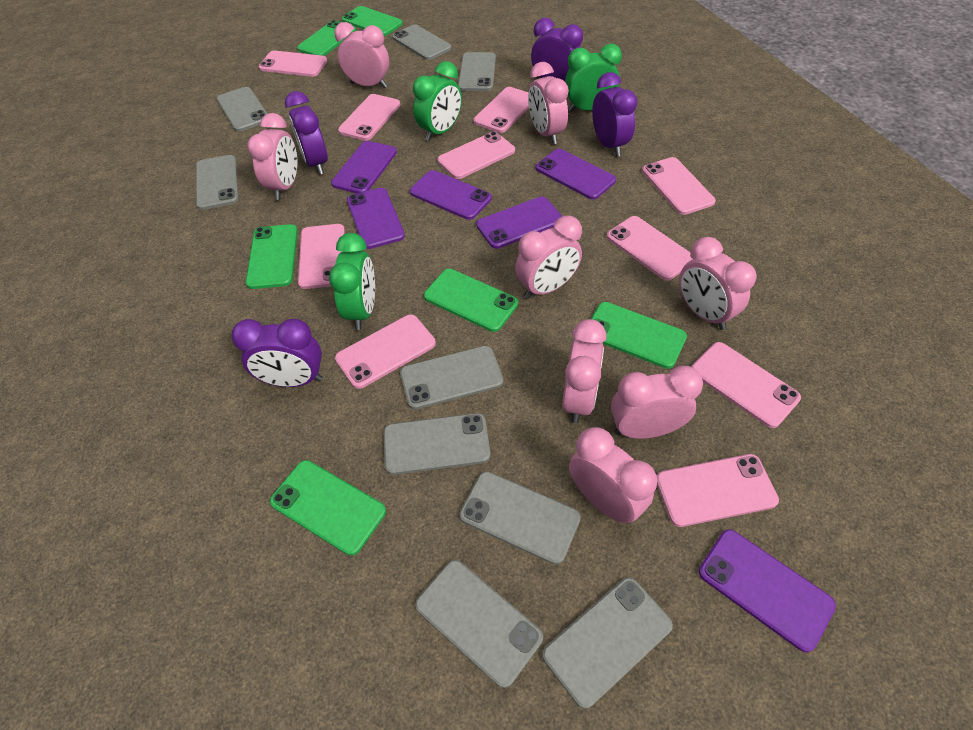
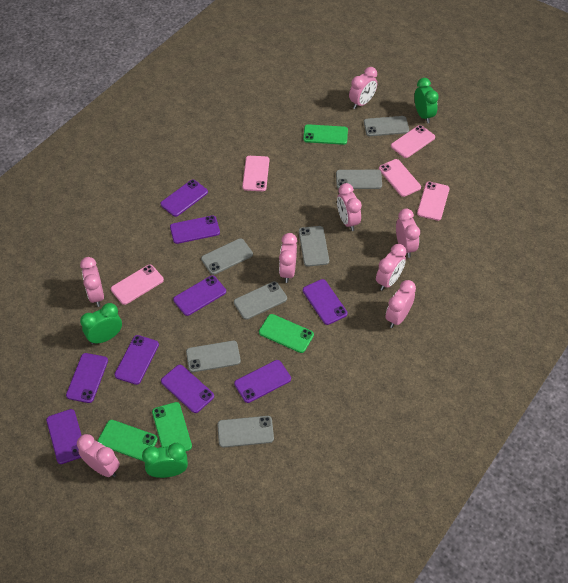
green phone: [246,224,298,289] [270,460,386,556] [297,20,356,56] [342,6,403,36] [424,269,518,332] [591,302,687,369] = 6 -> [98,420,158,461] [152,402,192,451] [259,314,314,353] [303,124,348,145] = 4
grey phone: [196,155,239,210] [217,87,267,132] [383,413,490,475] [392,24,452,60] [400,346,503,410] [415,560,543,688] [458,52,496,91] [460,471,581,565] [542,577,673,709] = 9 -> [186,341,241,372] [201,238,253,275] [217,416,274,448] [234,281,287,320] [299,226,329,267] [336,170,382,189] [364,116,409,136] = 7
pink phone: [259,51,327,77] [298,224,345,289] [335,314,436,389] [338,94,400,141] [437,132,515,179] [473,87,529,133] [607,216,692,281] [642,157,716,215] [657,454,779,527] [691,342,801,428] = 10 -> [111,264,164,305] [242,156,269,191] [379,159,421,197] [391,125,435,158] [417,182,450,221] = 5
purple clock: [231,319,323,387] [285,91,328,175] [531,18,583,81] [592,72,638,157] = 4 -> none = 0
purple phone: [331,141,397,193] [347,188,405,249] [410,170,492,220] [476,196,562,249] [536,149,616,200] [699,529,836,652] = 6 -> [46,409,82,464] [66,353,108,403] [114,335,159,385] [160,180,208,217] [161,365,214,413] [170,215,220,244] [173,275,226,316] [234,360,291,403] [303,279,348,325] = 9

